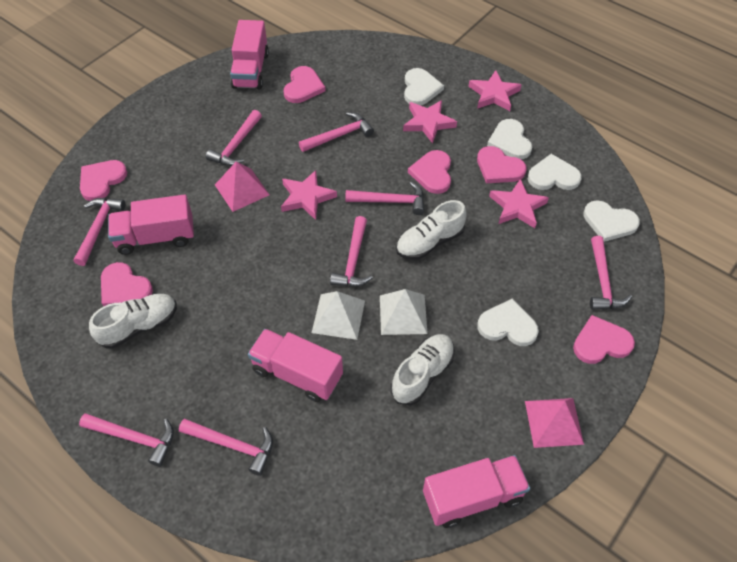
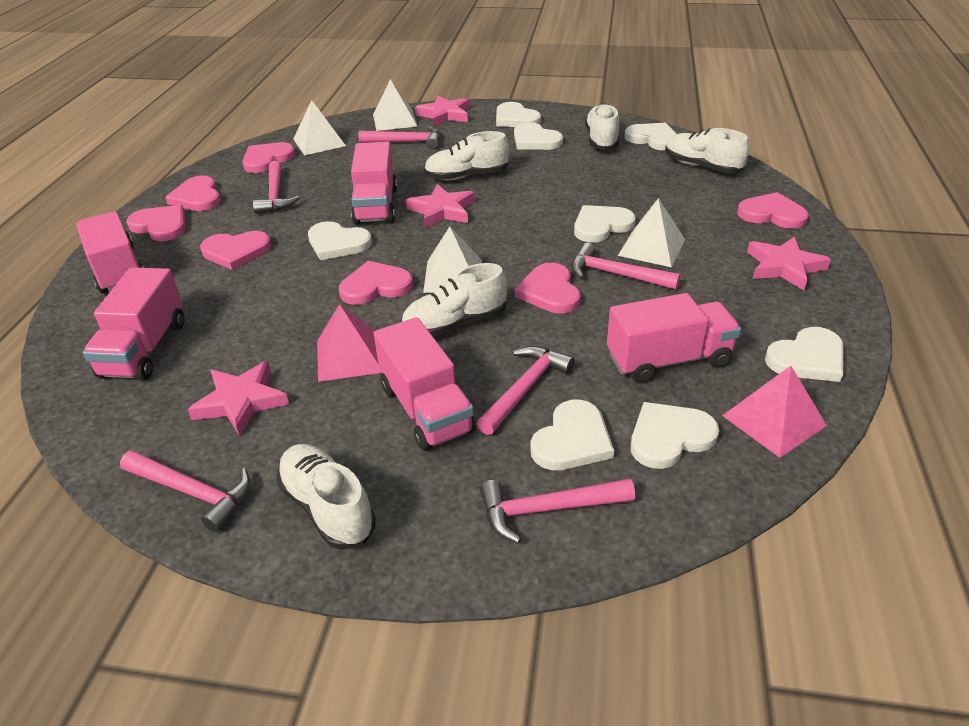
pink hammer: [74,198,125,266] [79,413,174,467] [179,419,273,476] [206,110,262,166] [299,112,374,152] [330,216,373,287] [345,182,424,215] [590,236,632,310] = 8 -> [120,450,251,532] [253,161,300,214] [358,126,440,149] [477,346,575,435] [480,478,635,544] [572,243,681,290] = 6
pink heart: [80,160,127,201] [101,262,153,306] [283,66,326,103] [408,150,451,194] [477,146,527,183] [573,315,635,364] = 6 -> [127,205,185,241] [165,176,221,211] [200,231,271,270] [242,142,295,173] [339,261,413,305] [515,263,581,314] [737,192,809,229] = 7
pink truck: [108,194,194,255] [230,20,269,90] [248,329,343,402] [423,455,530,528] = 4 -> [76,212,144,294] [83,267,184,380] [351,142,397,225] [374,317,476,451] [607,293,741,383] = 5
white heart: [404,68,444,106] [477,298,539,346] [487,119,532,160] [528,154,582,190] [583,200,640,242] = 5 -> [308,221,372,260] [496,102,541,127] [514,122,563,150] [530,400,614,470] [574,205,636,242] [624,123,676,151] [631,402,719,469] [765,327,844,382] = 8
white pyramid: [312,291,365,340] [380,289,428,335] = 2 -> [293,100,346,155] [373,79,418,131] [423,226,482,293] [618,198,685,267] = 4
white shoe: [89,294,177,349] [391,334,455,405] [396,200,466,260] = 3 -> [276,444,376,550] [401,263,507,337] [424,131,509,180] [585,103,619,150] [665,128,749,173] = 5

